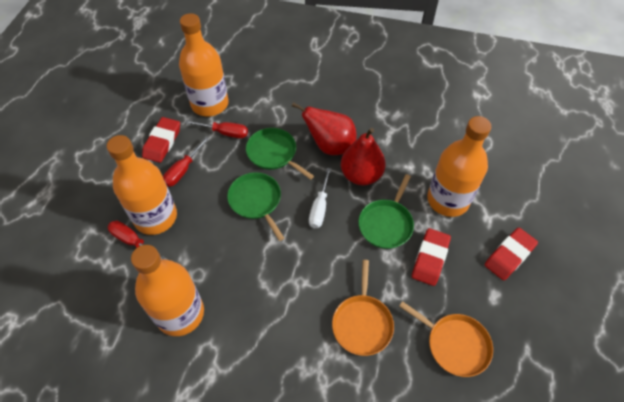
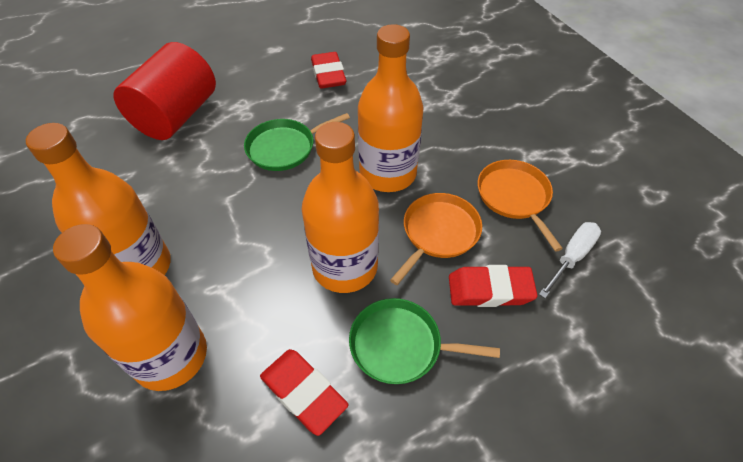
green pan: [227,172,284,241] [246,128,314,180] [358,174,414,249] = 3 -> [244,113,350,171] [349,298,500,384] = 2
red cylinder: none = 0 -> [113,42,216,140] = 1
red pear: [292,102,357,155] [341,128,386,185] = 2 -> none = 0
red screwdriver: [108,221,168,260] [163,137,209,187] [185,120,248,138] = 3 -> none = 0

